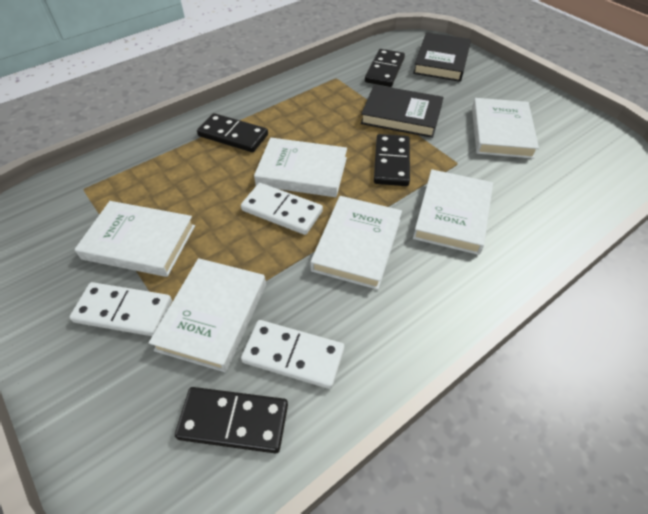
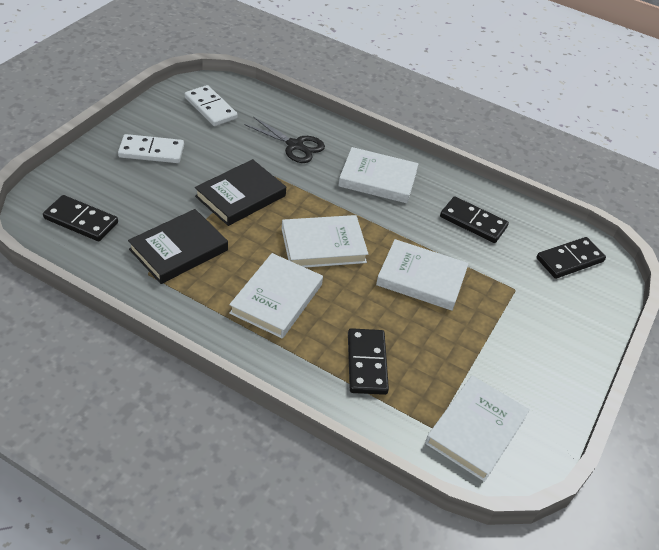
black scissors: none = 0 -> [244,117,325,163] = 1
white book: [74,201,195,277] [149,258,266,372] [254,138,347,197] [310,196,402,290] [413,169,493,255] [472,98,539,159] = 6 -> [229,253,323,339] [282,215,368,268] [338,147,419,203] [376,239,469,311] [425,375,530,482] = 5
white domino: [70,282,172,336] [241,183,323,235] [241,320,345,389] = 3 -> [118,134,184,163] [185,85,238,126] = 2

